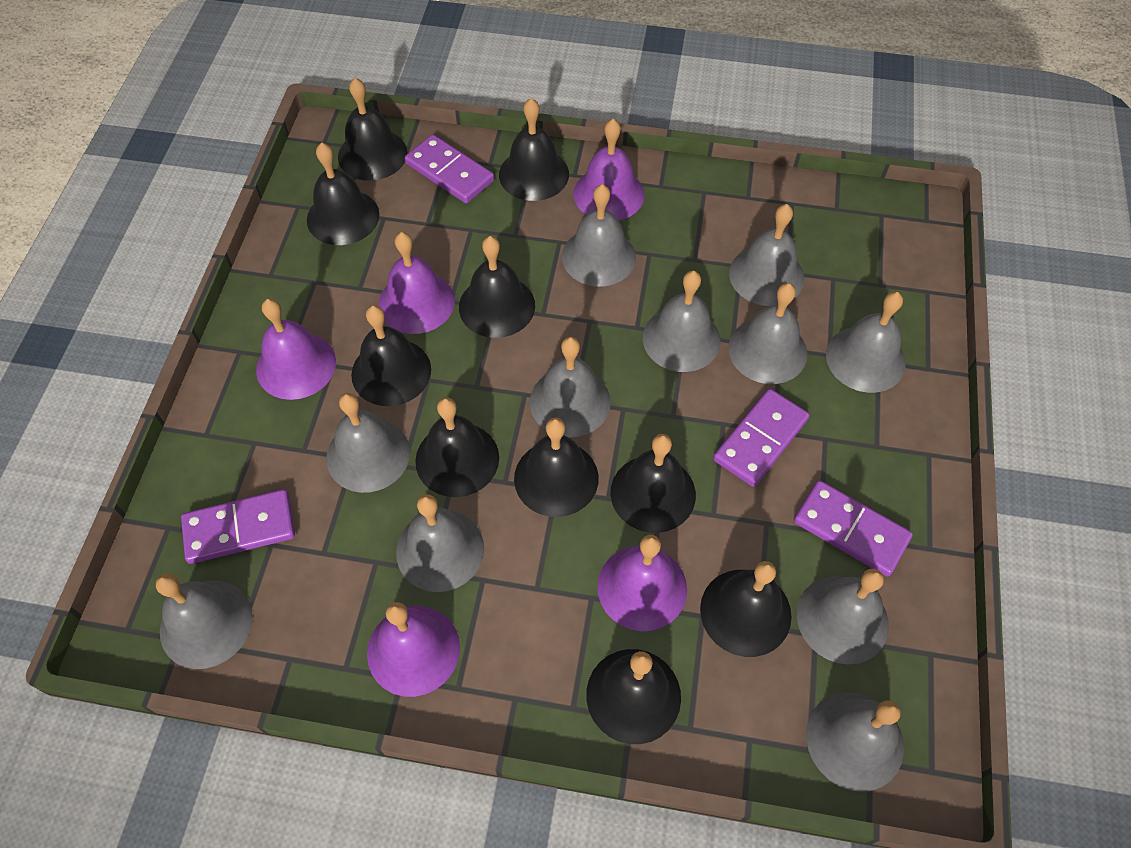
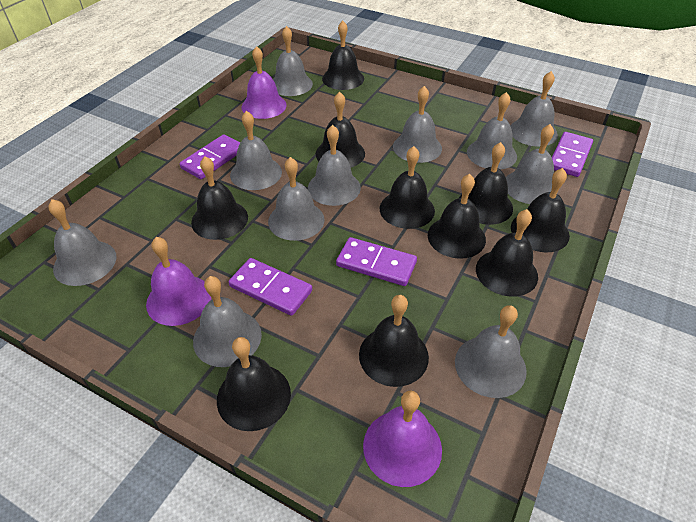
purple bell: [256,299,336,400] [367,602,460,697] [379,232,455,334] [573,119,645,221] [597,535,687,631] = 5 -> [146,237,211,326] [242,46,287,119] [363,391,442,487] = 3

